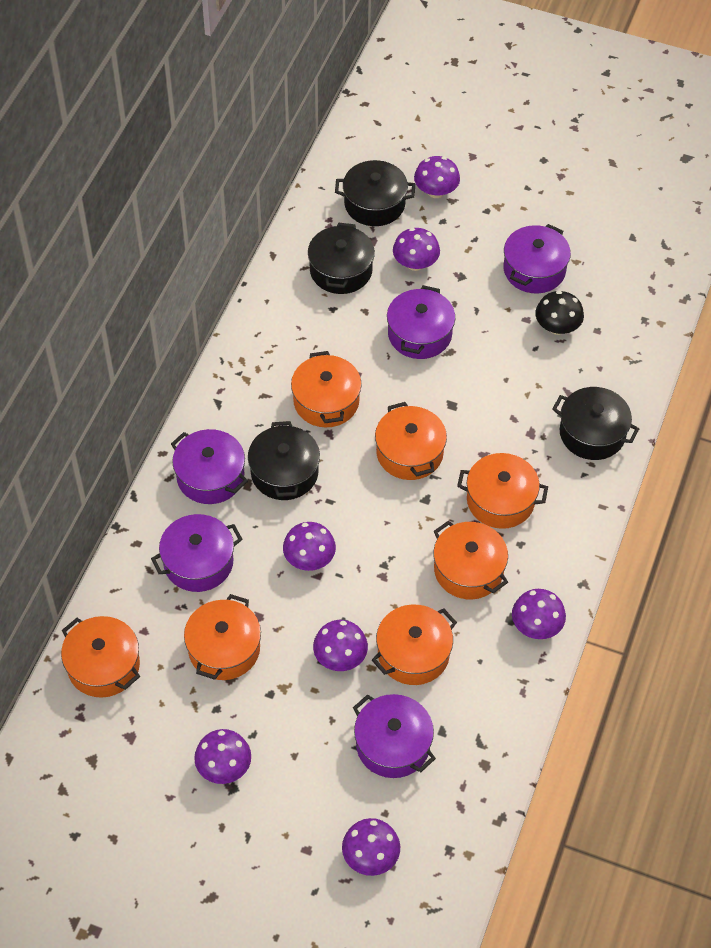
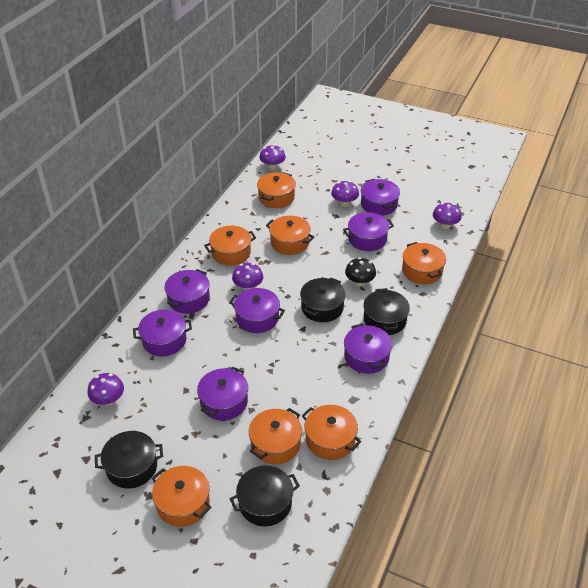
purple mushroom: [194,729,251,784] [283,522,336,571] [313,620,368,671] [342,818,400,876] [393,228,440,271] [414,156,460,198] [512,589,566,639] = 7 -> [87,373,124,406] [232,263,263,291] [259,145,286,170] [331,181,359,207] [433,203,462,229] = 5
purple pot: [151,514,242,592] [171,429,248,504] [353,694,436,778] [387,285,455,359] [504,224,571,294] = 5 -> [133,309,192,356] [164,269,210,314] [197,367,248,421] [229,288,285,333] [343,212,394,251] [344,323,392,374] [361,179,400,216] = 7

